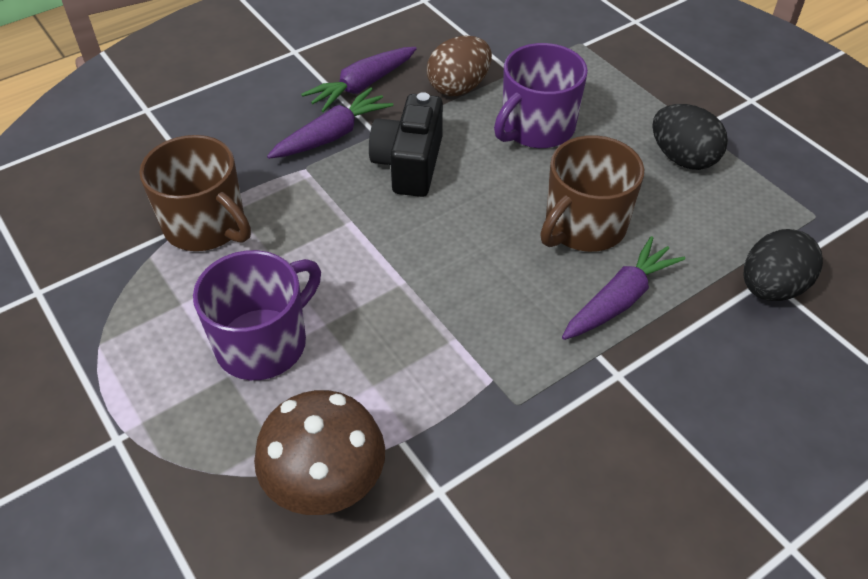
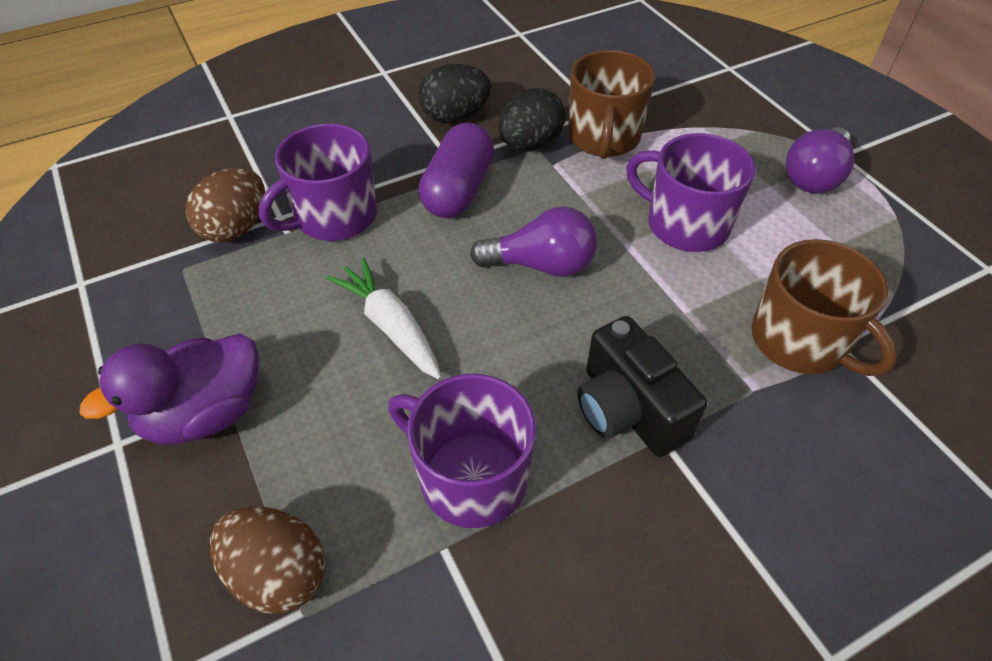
brown egg: [427,36,492,96] = 1 -> [186,168,265,242] [210,506,326,614] = 2
brown mushroom: [254,390,385,515] = 1 -> none = 0
purple capsule: none = 0 -> [419,123,494,218] = 1
purple carrot: [267,88,393,159] [301,47,417,112] [562,236,685,340] = 3 -> none = 0
purple duck: none = 0 -> [79,334,259,444] = 1
purple light bulb: none = 0 -> [470,207,597,277] [786,127,855,193] = 2
purple mug: [193,250,321,380] [494,43,588,148] = 2 -> [259,123,377,241] [388,374,536,528] [626,133,755,252] = 3
white carrot: none = 0 -> [326,257,441,380] = 1

